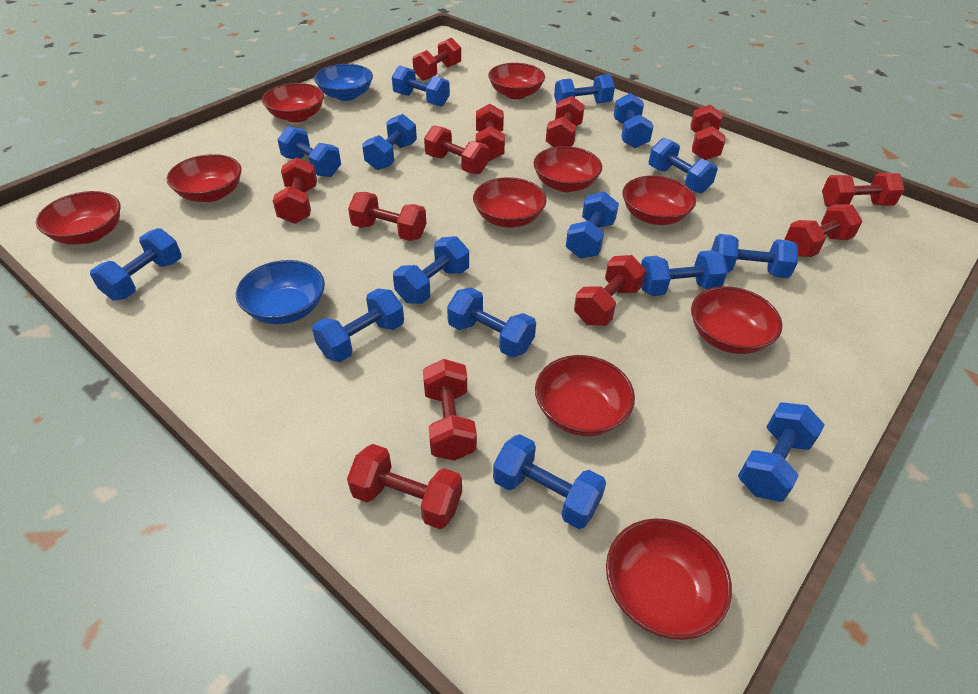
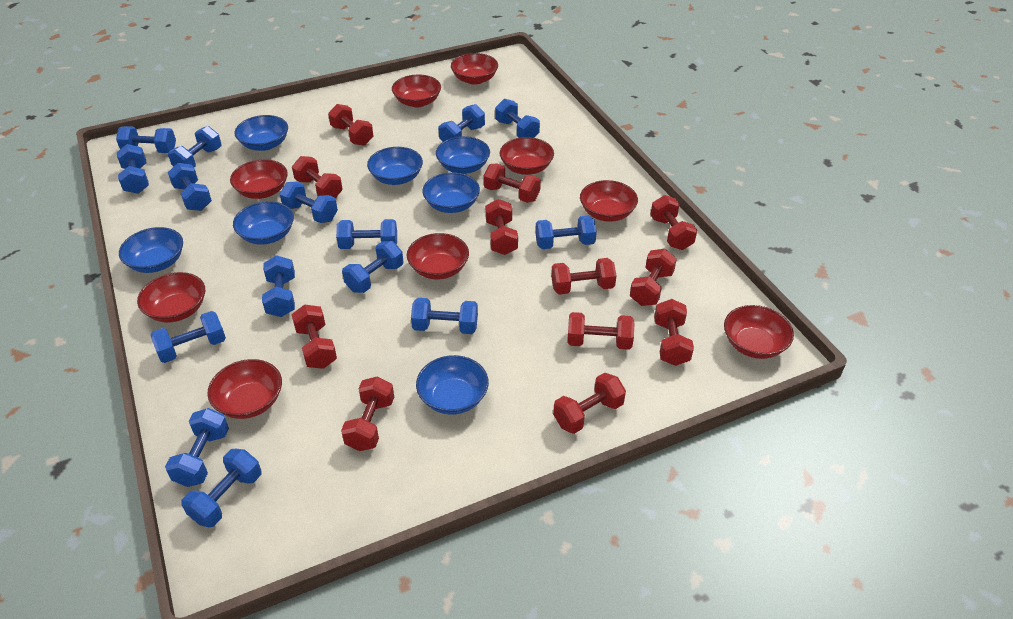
blue bowl: [236,260,325,324] [314,64,373,101] = 2 -> [119,227,183,273] [233,201,294,245] [235,115,288,151] [367,147,423,185] [416,355,489,415] [422,172,480,213] [436,136,490,174] = 7
red bowl: [36,191,121,245] [166,154,242,202] [262,83,324,122] [473,177,547,228] [488,63,545,99] [533,146,602,192] [535,355,635,436] [606,518,732,640] [622,176,696,225] [691,286,783,354] = 10 -> [137,272,205,323] [207,359,282,419] [230,159,288,199] [392,74,441,107] [407,233,469,279] [451,53,498,85] [500,137,554,175] [580,180,638,222] [724,305,794,359] = 9

